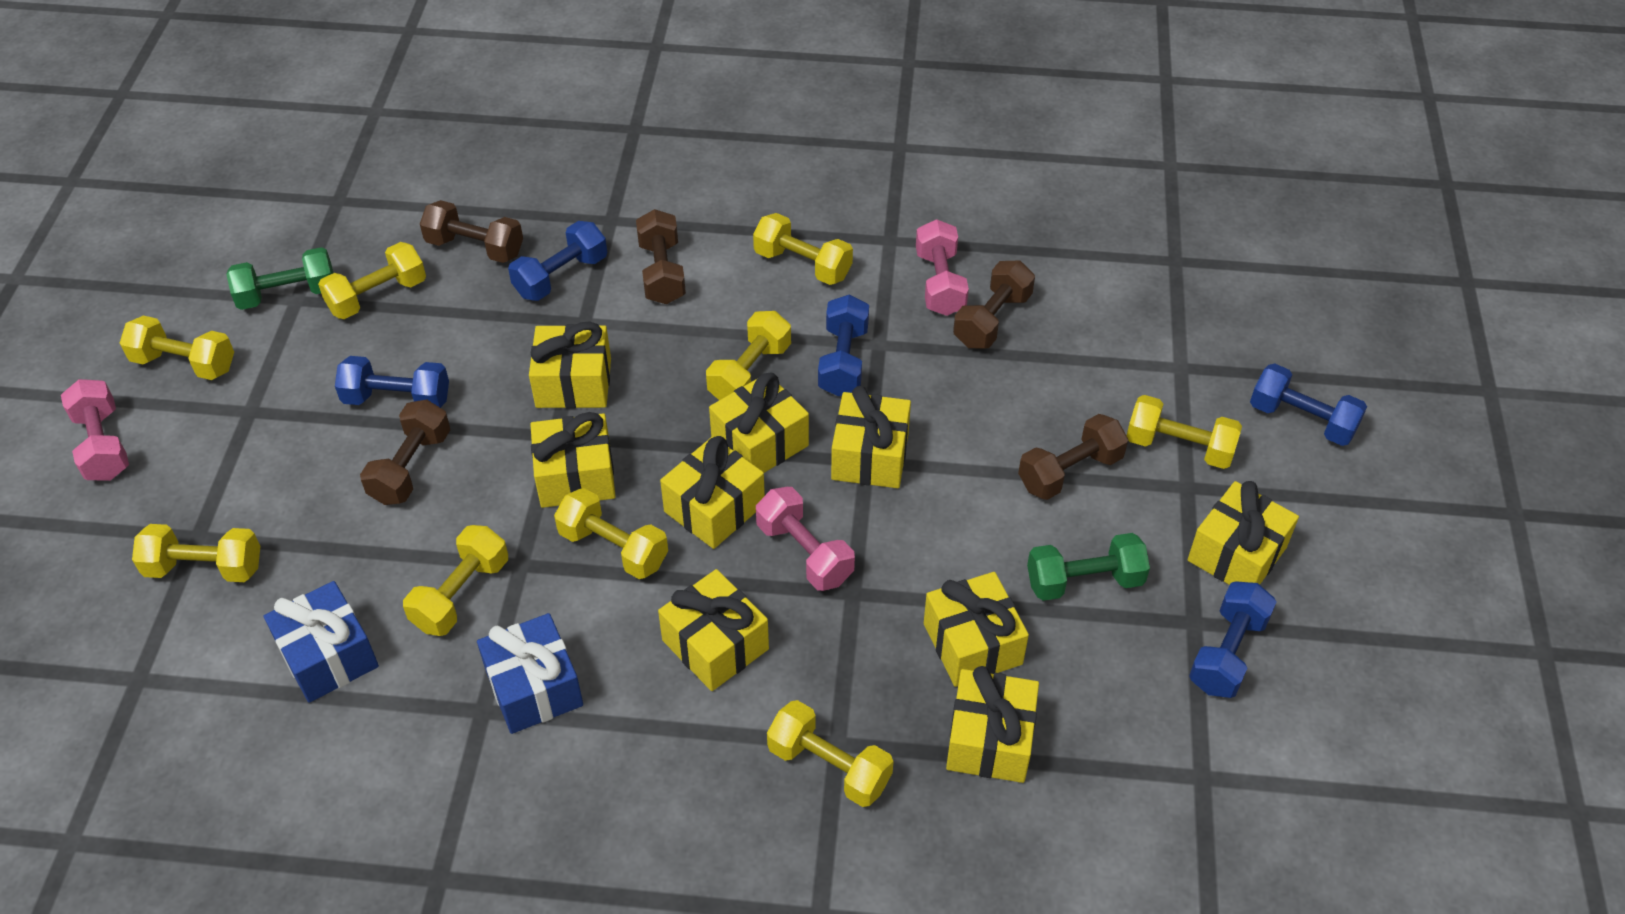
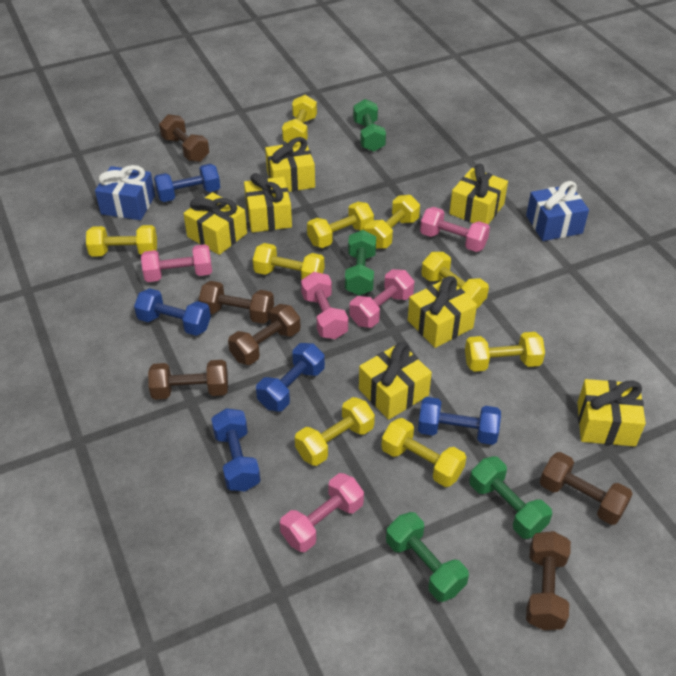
brown dumbbell: [360,400,450,505] [420,200,523,263] [636,209,686,304] [953,260,1035,349] [1018,414,1128,500] = 5 -> [148,360,228,400] [159,114,209,162] [199,281,274,324] [228,304,301,365] [526,531,571,630] [540,452,633,525] = 6
green dumbbell: [226,247,333,310] [1027,533,1150,601] = 2 -> [345,230,376,296] [353,99,386,152] [386,512,469,602] [469,456,552,539] = 4
pink dumbbell: [61,379,129,481] [756,487,855,591] [916,219,969,316] = 3 -> [141,244,212,282] [280,473,364,552] [301,272,348,339] [349,269,414,328] [420,207,490,252] = 5
yellow gift: [529,321,611,408] [530,412,616,508] [658,569,769,691] [660,436,765,549] [709,372,809,473] [831,386,911,488] [924,572,1029,687] [946,666,1039,783] [1188,481,1299,585] = 9 -> [183,192,247,255] [244,173,292,233] [265,137,315,192] [359,342,432,420] [408,276,477,348] [449,164,508,224] [577,379,646,446] = 7

